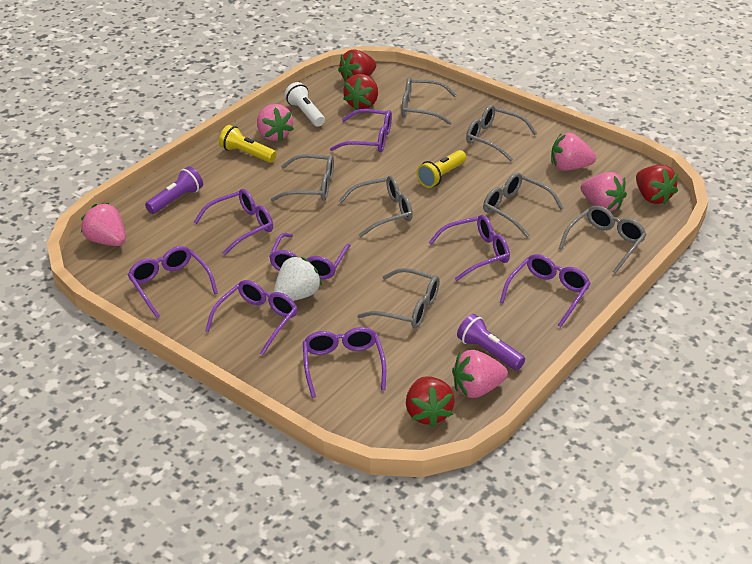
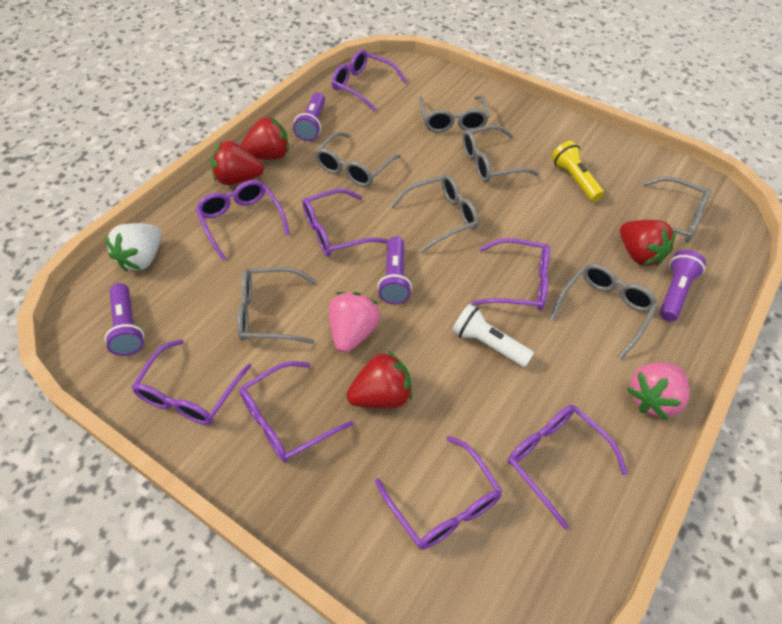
pink strawberry: [81,203,126,246] [257,104,294,142] [452,350,508,398] [551,133,596,171] [581,172,627,212] = 5 -> [329,292,380,353] [627,363,689,420] = 2
purple flashlight: [145,166,203,214] [457,314,525,370] = 2 -> [105,283,144,356] [293,93,325,141] [377,236,412,304] [660,250,706,322] = 4
yellow flashlight: [219,125,277,163] [416,150,467,188] = 2 -> [552,141,604,202] = 1

